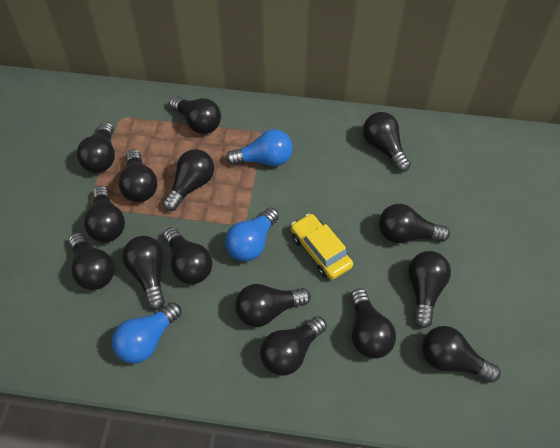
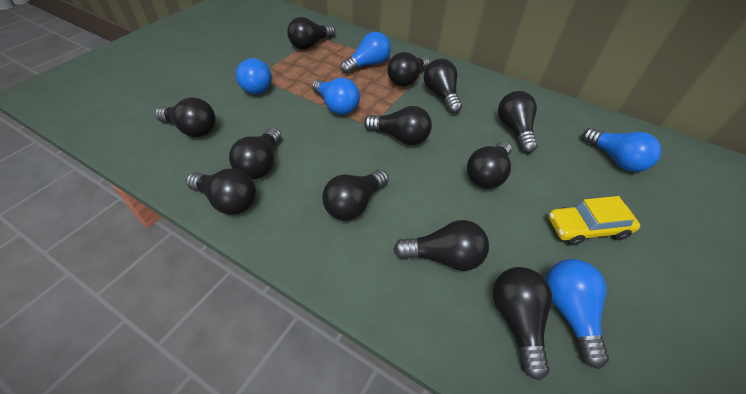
black light bulb: [68,233,114,290] [76,122,115,173] [84,186,125,243] [118,149,157,202] [122,236,165,310] [163,149,214,211] [163,227,213,284] [169,96,221,134] [235,284,311,327] [260,316,327,376] [350,289,396,359] [363,112,411,172] [379,204,450,243] [408,251,451,328] [422,326,501,383] = 15 -> [155,97,216,137] [186,168,256,215] [229,128,281,179] [287,17,335,49] [322,170,389,221] [364,106,432,145] [387,52,430,87] [394,220,489,271] [424,59,462,114] [467,141,512,189] [493,267,552,381] [498,91,538,153] = 12
blue light bulb: [112,302,182,364] [225,207,279,262] [226,129,293,166] = 3 -> [236,57,272,94] [312,78,360,115] [340,32,391,74] [545,259,609,369] [582,128,662,172] = 5

